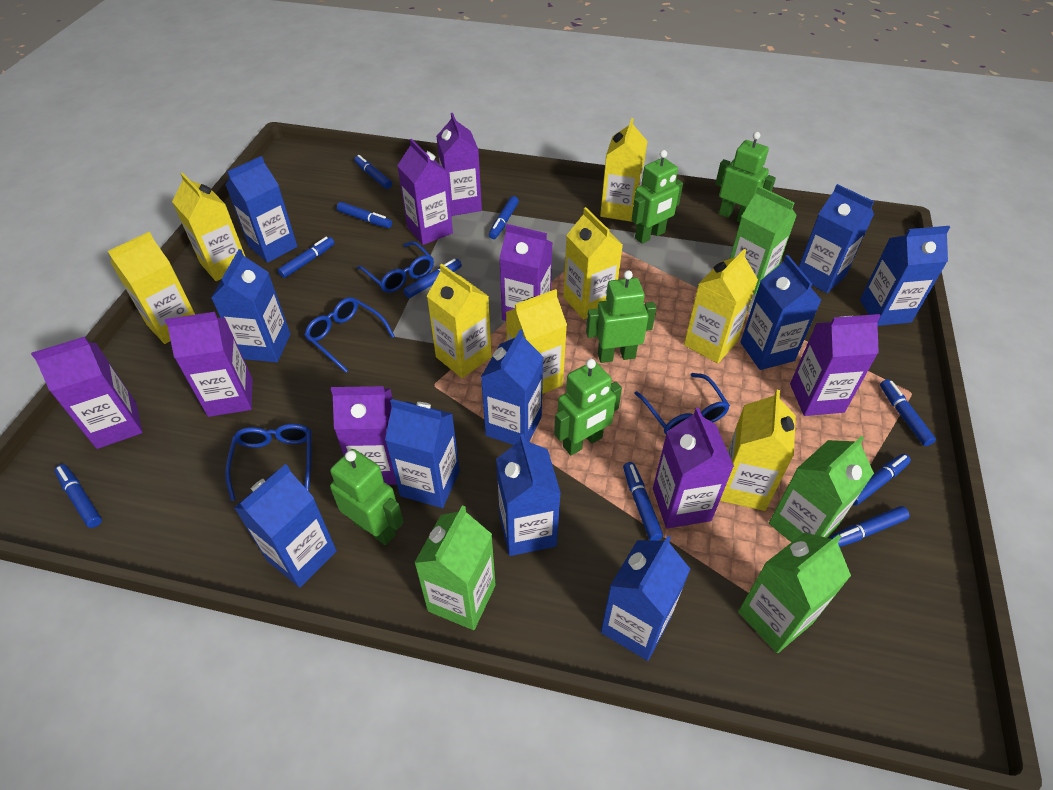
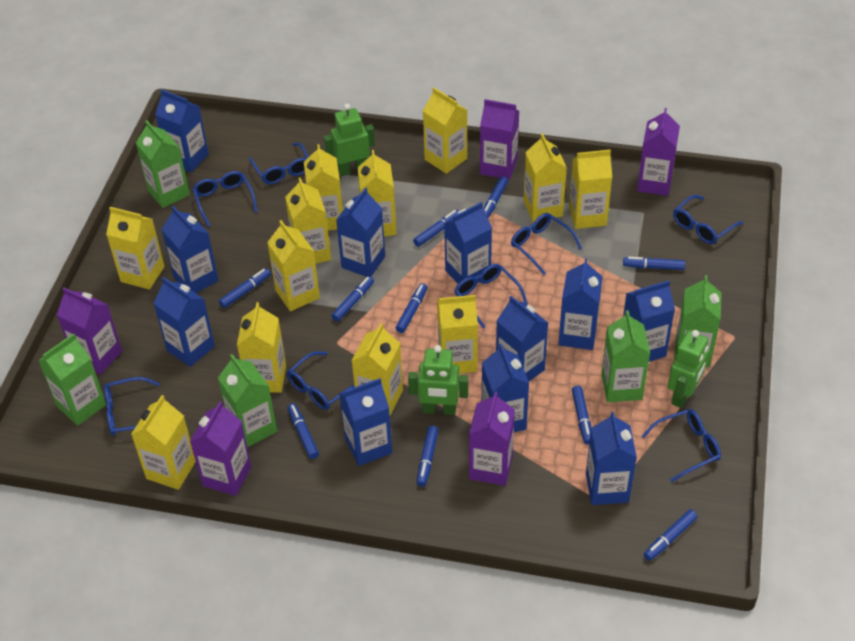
blue carton: [211,249,291,362] [226,156,297,263] [234,464,337,588] [385,399,460,508] [481,329,544,445] [496,434,561,556] [601,536,690,661] [740,255,821,370] [799,184,874,293] [860,226,950,326] = 10 -> [153,277,215,367] [155,90,209,172] [161,206,218,293] [336,187,385,277] [339,378,392,466] [444,202,492,283] [482,344,529,432] [496,296,548,381] [558,258,603,350] [586,412,637,505] [623,280,675,362] = 11
blue glasses: [225,424,312,501] [304,297,395,373] [357,241,434,293] [634,373,730,434] = 4 -> [104,377,160,436] [192,171,257,227] [249,142,309,184] [287,351,354,410] [454,264,528,328] [511,213,582,275] [641,409,721,482] [673,195,743,244] = 8
green carton: [414,505,496,630] [730,186,797,295] [738,532,851,653] [769,436,874,542] = 4 -> [38,333,106,426] [136,120,190,208] [218,354,277,447] [601,310,650,402] [674,275,722,367] = 5
green robot: [330,449,404,545] [554,359,622,455] [586,270,656,363] [632,150,683,244] [715,132,776,222] = 5 -> [324,104,375,176] [408,345,468,415] [668,330,709,408] = 3
purple carton: [31,336,143,449] [165,312,253,417] [331,386,397,485] [397,139,453,245] [436,113,482,216] [499,224,552,321] [653,408,734,528] [790,314,881,416] = 8 -> [57,288,122,375] [190,401,252,496] [469,391,515,486] [480,99,519,180] [637,108,680,196] = 5
yellow carton: [108,232,195,344] [172,173,246,281] [427,264,492,378] [506,289,567,394] [563,207,623,320] [600,118,648,222] [684,249,758,363] [720,390,796,511] = 8 -> [106,207,165,290] [131,395,196,490] [237,302,286,393] [267,220,320,311] [285,177,331,264] [304,144,343,230] [352,323,403,415] [358,150,396,236] [423,88,467,174] [437,295,478,373] [523,133,567,222] [569,150,612,229] = 12

